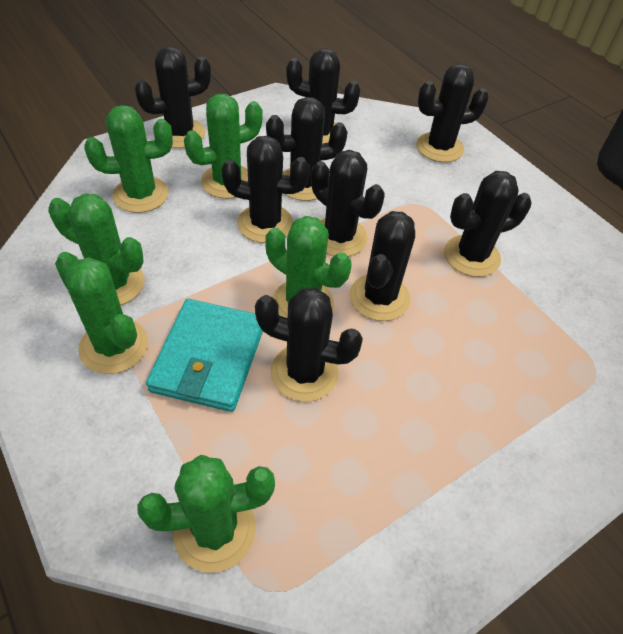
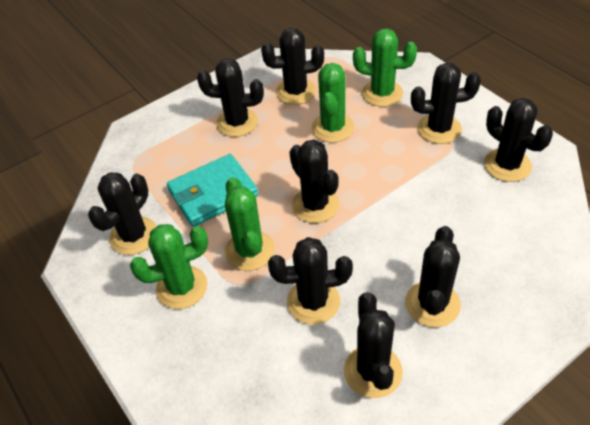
green cactus: [48,193,145,305] [55,252,148,374] [84,105,173,213] [138,455,275,573] [184,94,263,199] [265,216,352,318] = 6 -> [130,224,208,309] [225,177,275,271] [312,63,355,143] [353,28,417,107] = 4

